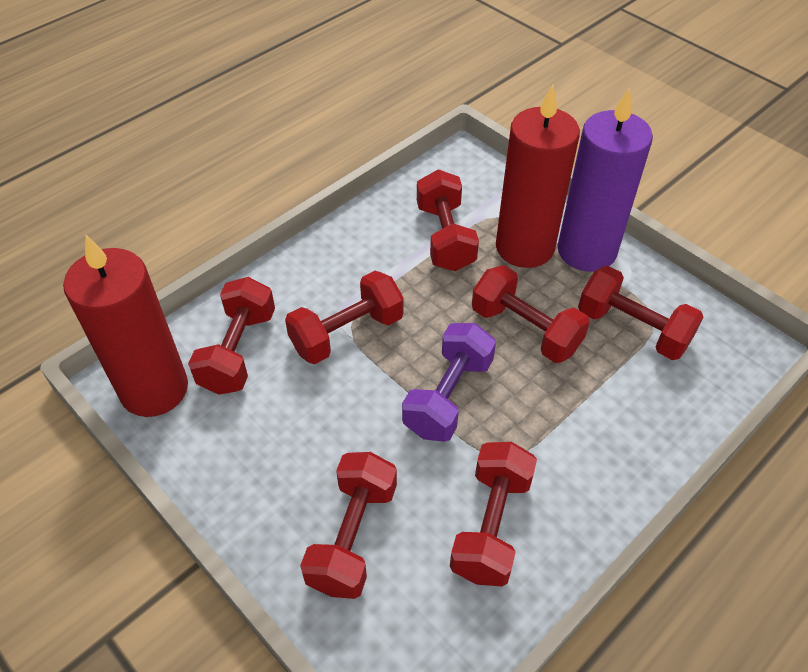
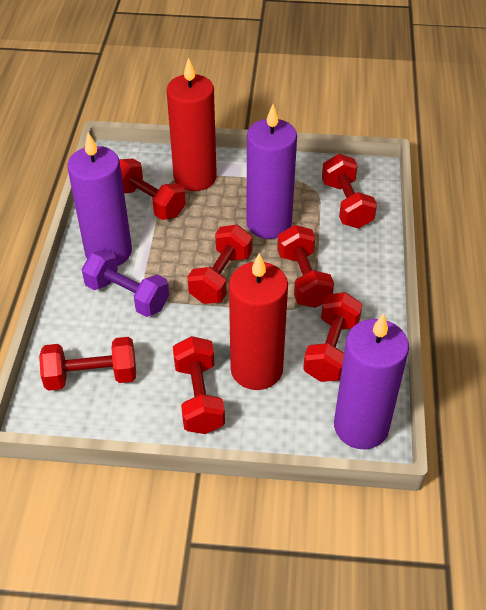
purple candle: [558,88,653,272] = 1 -> [67,132,132,266] [246,104,297,239] [334,313,409,449] = 3

